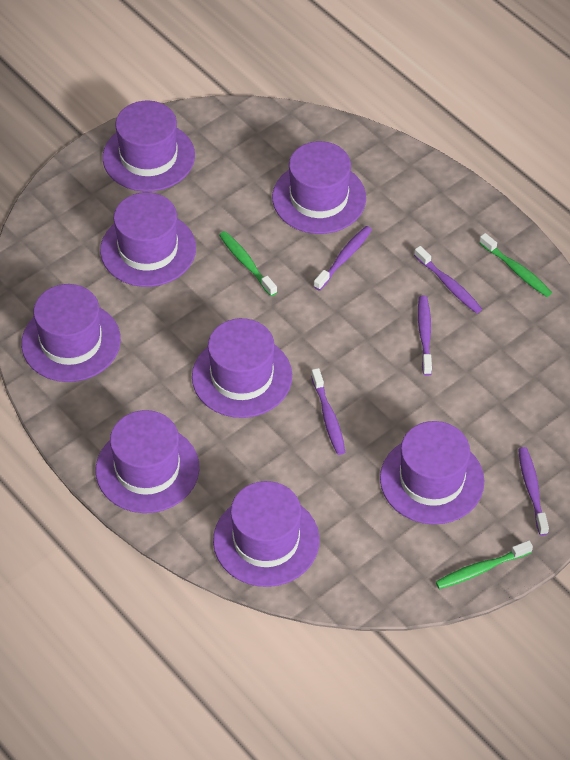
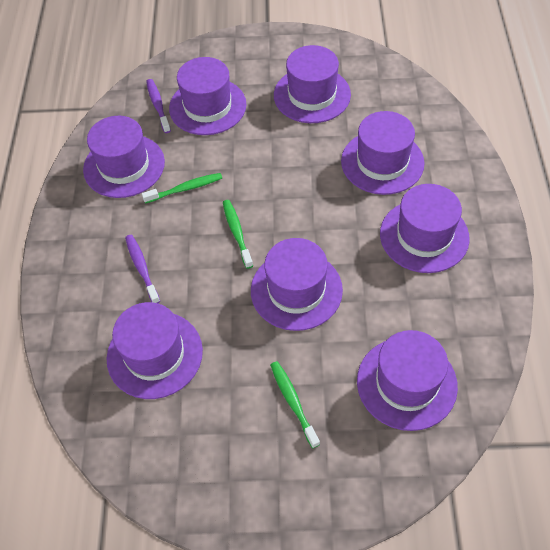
purple toothbrush: [311,368,345,455] [314,226,372,291] [414,246,482,314] [418,295,432,376] [518,447,549,536] = 5 -> [125,235,160,303] [146,79,171,133] = 2

